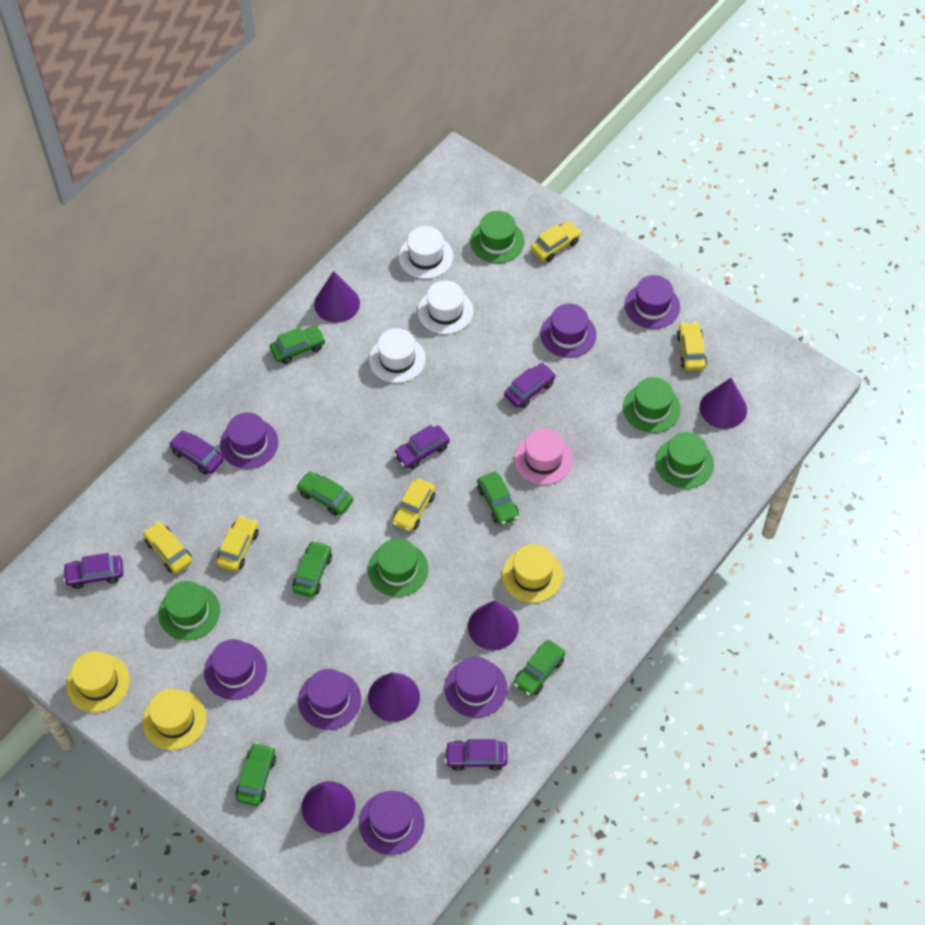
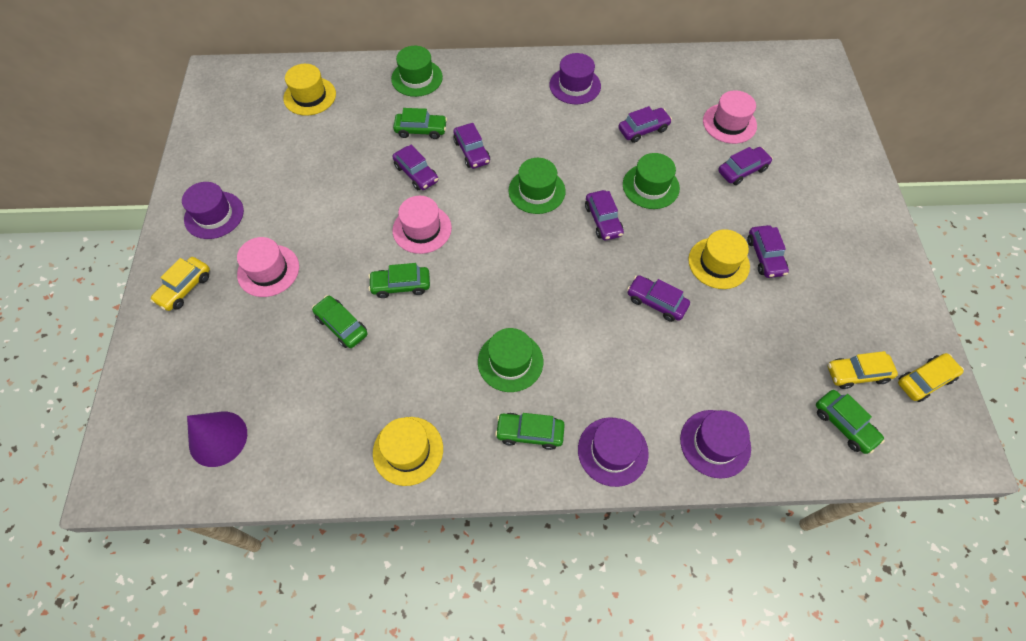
green car: [235,742,276,806] [270,326,326,364] [292,540,332,597] [296,471,353,516] [477,472,519,525] [514,640,565,696] = 6 -> [312,295,368,348] [368,263,430,298] [393,108,447,139] [495,413,565,450] [816,390,885,454] = 5
green hat: [158,581,220,640] [368,538,429,597] [470,211,525,263] [623,377,681,433] [655,432,714,489] = 5 -> [391,46,443,97] [478,328,543,392] [509,158,565,214] [623,153,680,209] = 4
pink hat: [514,428,573,485] = 1 -> [237,237,299,297] [393,196,452,254] [703,90,757,144] = 3
purple car: [63,553,124,589] [169,430,224,475] [393,425,450,469] [445,739,508,771] [504,363,556,408] = 5 -> [392,145,438,190] [453,123,490,169] [585,190,624,240] [618,106,672,143] [627,275,690,322] [718,147,773,185] [747,225,789,278] = 7
purple cone: [301,781,355,833] [314,271,360,323] [368,672,420,722] [468,600,519,650] [700,378,747,429] = 5 -> [187,412,247,467] = 1
purple hat: [204,639,267,700] [220,413,278,469] [298,669,361,730] [359,791,425,855] [444,657,508,718] [540,304,596,358] [625,275,680,329] = 7 -> [182,182,244,239] [550,53,601,104] [578,417,649,487] [680,410,751,479] = 4
white hat: [369,328,426,383] [399,226,453,279] [418,280,473,334] = 3 -> none = 0
yellow car: [143,521,192,574] [216,516,258,572] [392,478,435,531] [531,221,581,262] [677,322,707,371] = 5 -> [150,257,210,311] [827,351,898,389] [898,353,964,402] = 3

